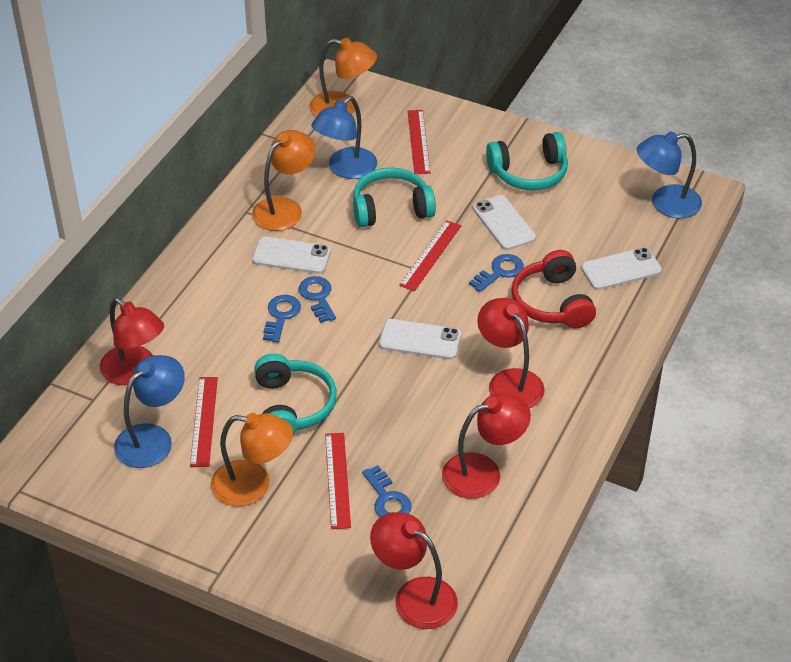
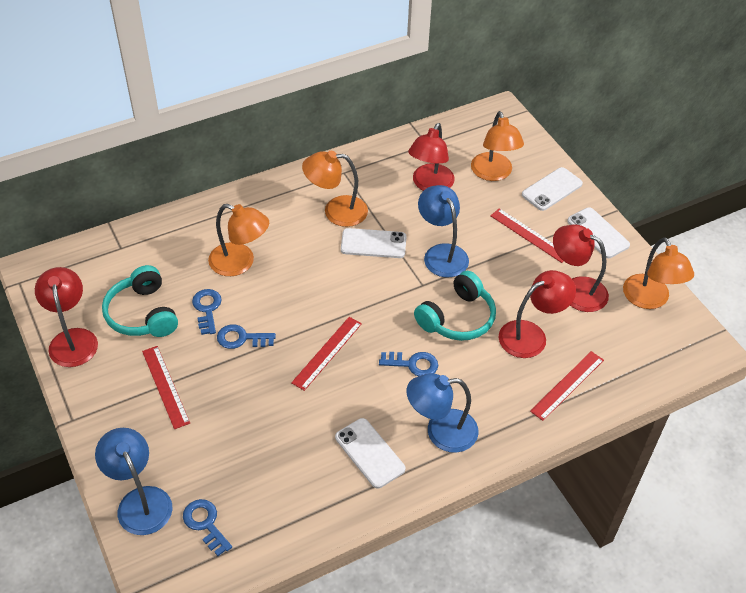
orange lamp: [211,413,293,506] [252,130,316,231] [309,38,377,117] = 3 -> [208,204,269,276] [302,151,368,227] [471,111,524,181] [623,237,694,309] = 4
red headphones: [511,250,596,329] = 1 -> none = 0
turquoise headphones: [254,354,337,435] [353,168,436,227] [486,132,568,190] = 3 -> [102,265,178,337] [414,271,496,341] = 2

